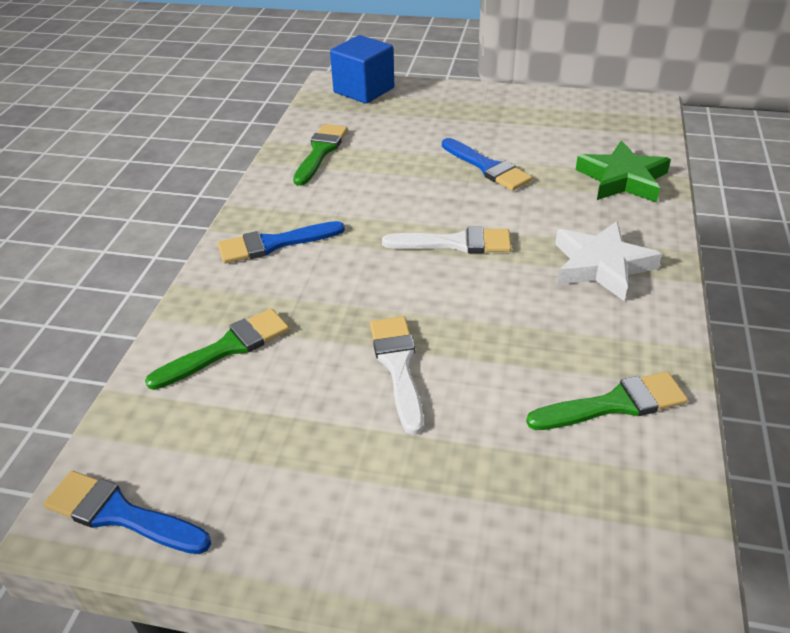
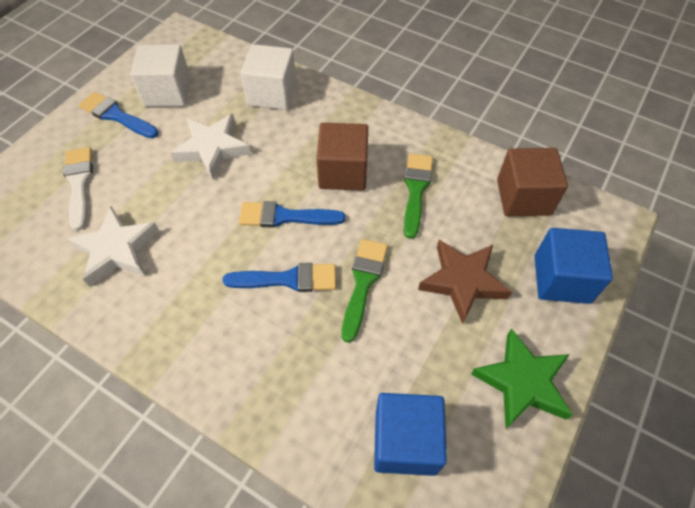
blue cube: [330,35,394,104] = 1 -> [374,393,447,476] [535,228,613,304] = 2
brown cube: none = 0 -> [316,123,368,191] [497,148,568,216] = 2
brown star: none = 0 -> [418,240,512,324] = 1
green brush: [145,308,289,390] [293,124,348,186] [526,372,688,430] = 3 -> [341,239,388,343] [404,153,433,239] = 2
white brush: [370,316,424,435] [382,227,511,253] = 2 -> [63,147,93,231] = 1
white cube: none = 0 -> [130,44,191,107] [241,44,296,110] = 2
white star: [555,221,662,301] = 1 -> [67,206,159,286] [170,114,251,179] = 2

